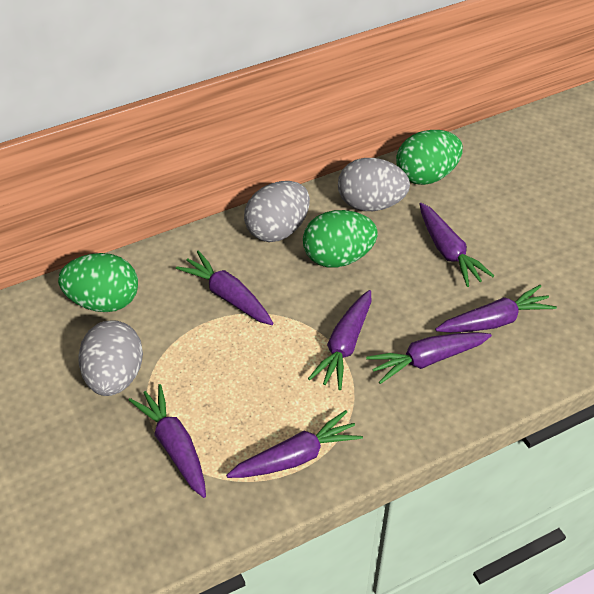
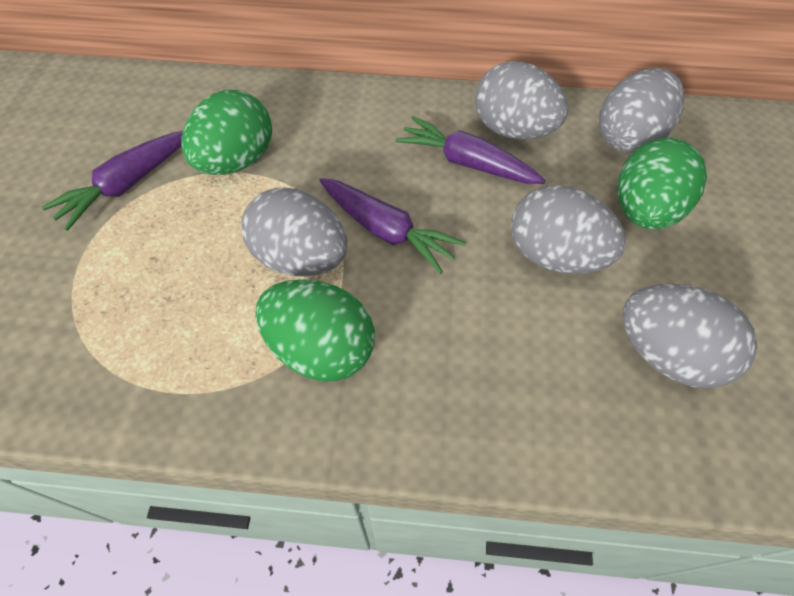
grey egg: [78,320,143,396] [244,181,310,242] [338,158,410,211] = 3 -> [242,188,347,276] [475,61,568,140] [511,185,626,274] [599,68,685,153] [623,284,757,388] = 5
purple carrot: [129,384,206,498] [176,250,274,325] [226,410,363,478] [308,290,371,390] [366,332,492,384] [420,203,494,287] [435,285,557,333] = 7 -> [42,131,183,231] [319,178,466,274] [395,116,546,184] = 3

